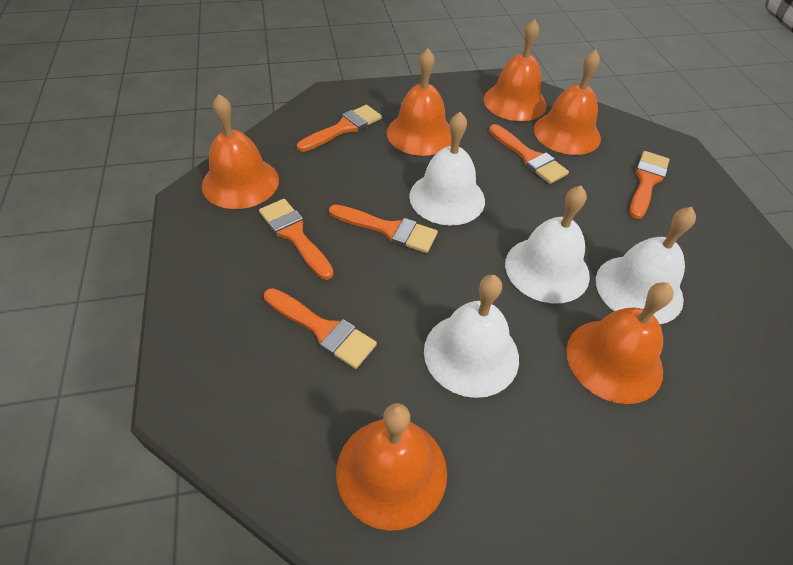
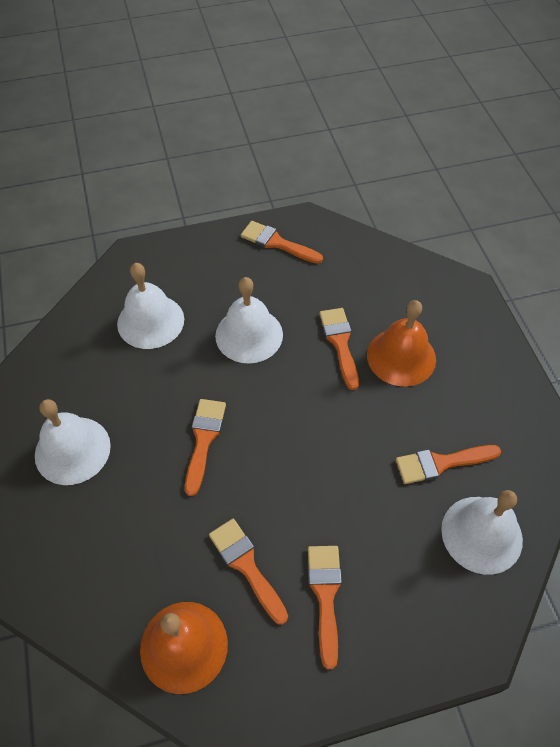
orange bell: [202,94,279,209] [336,403,447,531] [387,49,452,156] [483,19,547,121] [534,50,601,155] [566,282,674,404] = 6 -> [140,602,228,694] [367,300,436,387] = 2

